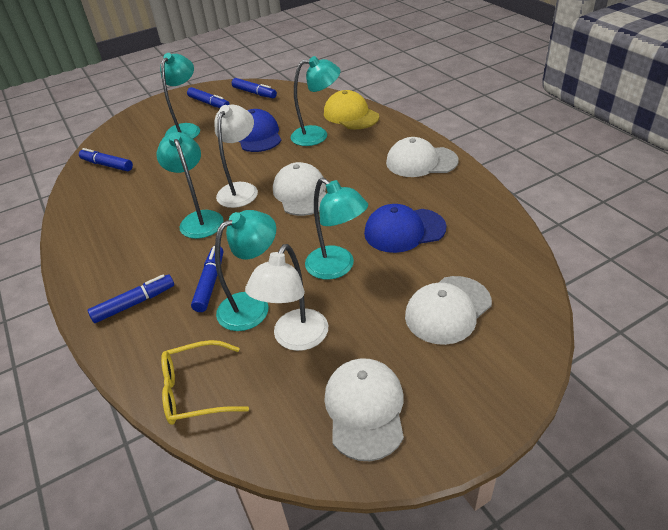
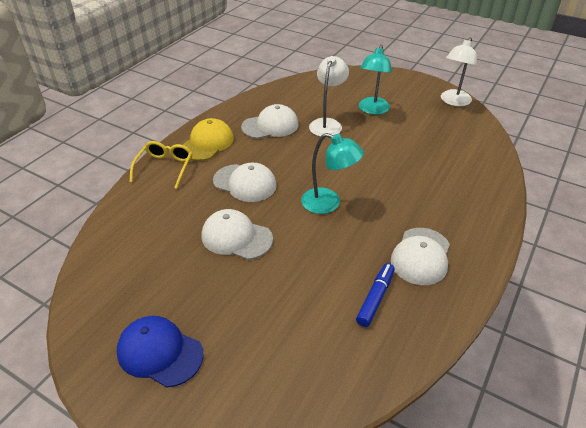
blue cap: [239,109,281,152] [364,204,447,253] = 2 -> [117,316,204,388] = 1
blue marker: [79,148,133,171] [88,274,174,323] [187,87,230,108] [191,246,223,312] [232,78,277,98] = 5 -> [356,263,395,327] = 1
turquoise lamp: [156,132,224,239] [160,53,200,139] [215,210,276,331] [291,56,341,146] [305,178,368,280] = 5 -> [301,133,364,214] [359,45,392,115] = 2

